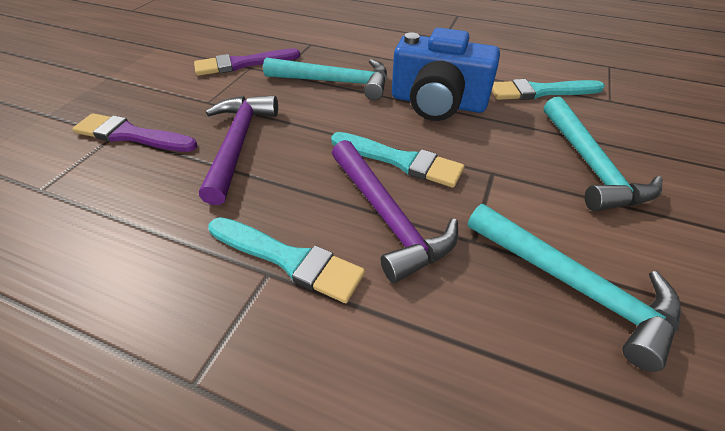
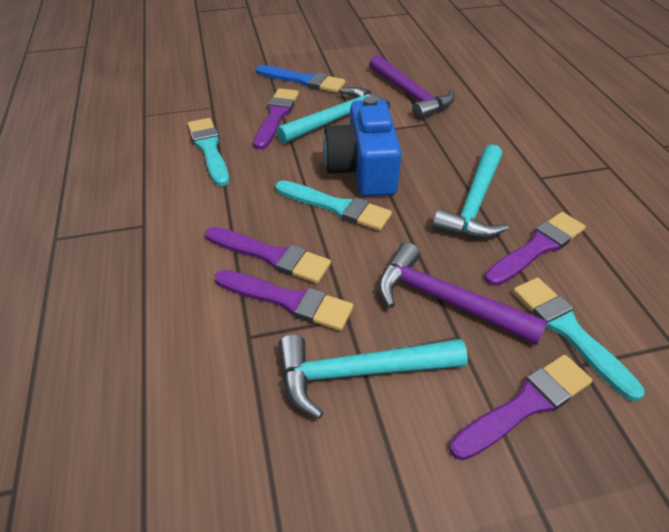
blue brush: none = 0 -> [256,65,345,93] = 1
purple brush: [72,113,198,152] [194,48,300,76] = 2 -> [205,227,331,283] [215,270,353,331] [254,88,299,150] [449,355,593,460] [484,212,586,286] = 5

